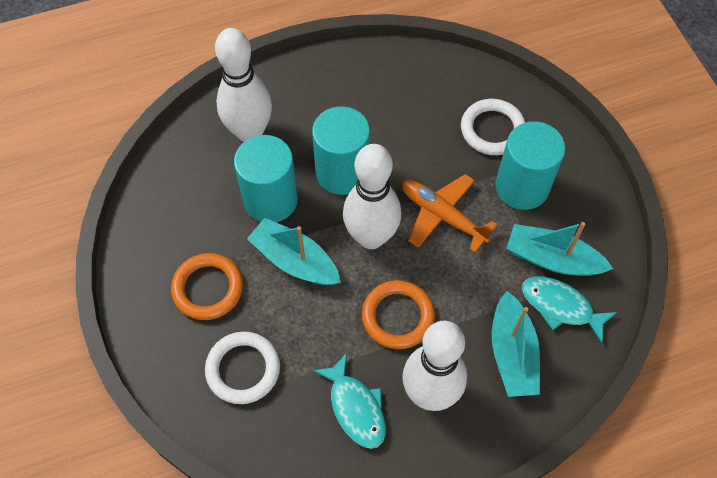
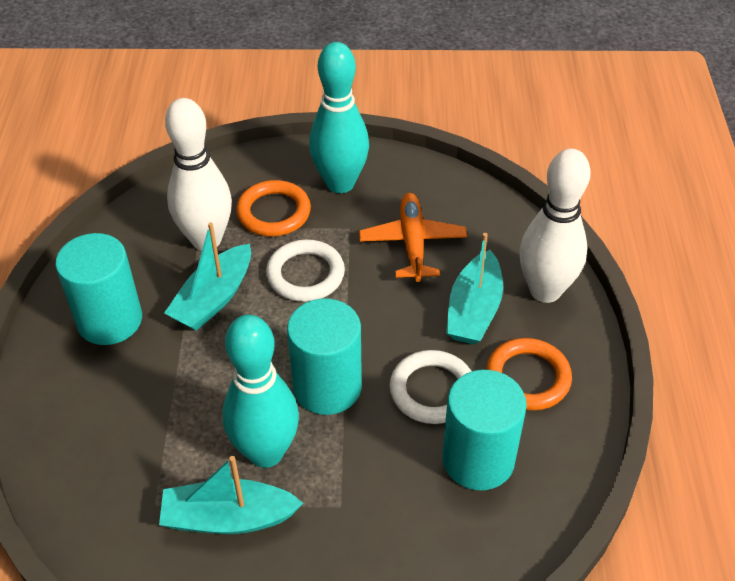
turquoise bowling pin: none = 0 -> [222,315,299,468] [309,42,369,193] = 2
turquoise fish: [313,353,386,449] [522,276,617,343] = 2 -> none = 0
white bowling pin: [215,28,272,142] [343,144,401,249] [402,321,467,411] = 3 -> [165,98,232,251] [519,149,591,303] = 2

